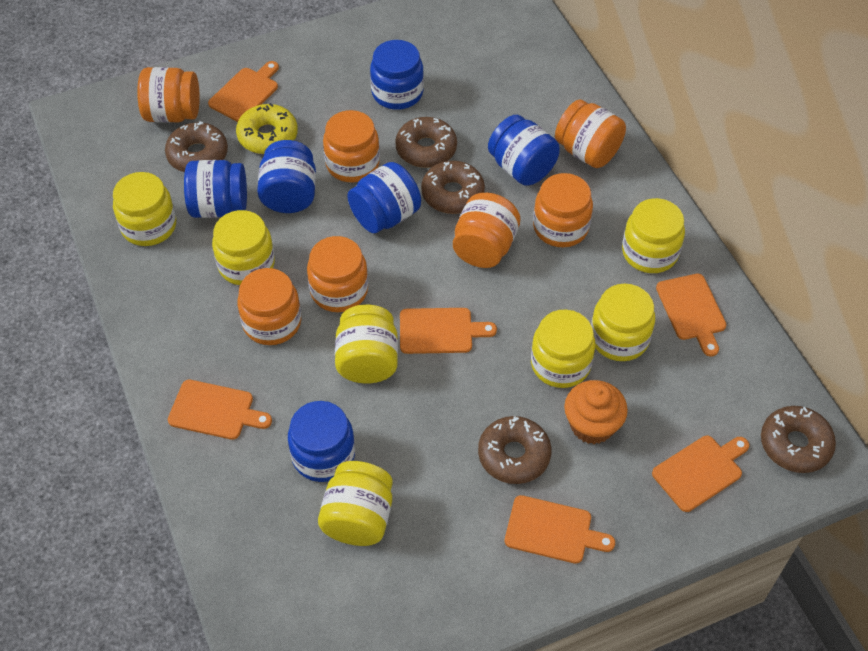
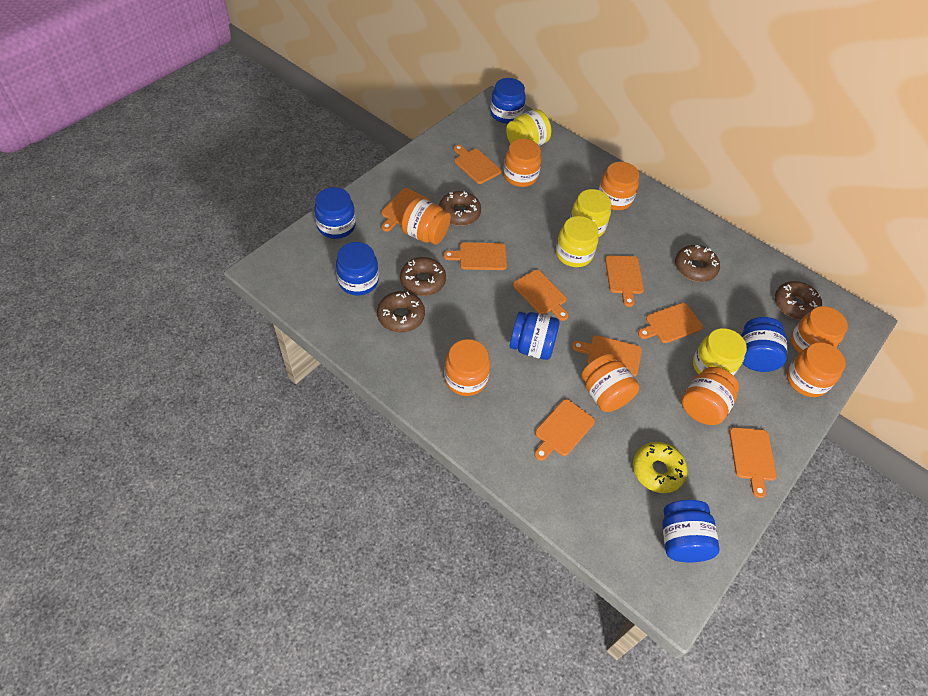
orange cupcake: [564,380,628,444] = 1 -> none = 0
orange cutting board: [168,380,272,440] [208,61,279,122] [400,308,497,354] [505,495,615,564] [652,436,749,512] [656,274,726,357] = 6 -> [381,188,430,232] [443,242,507,270] [454,145,501,184] [513,270,569,321] [535,399,595,461] [572,335,642,377] [605,255,644,307] [638,303,703,343] [729,427,777,498] = 9
orange jar: [137,67,200,123] [237,268,301,345] [307,236,368,312] [323,110,380,182] [453,193,520,268] [533,173,593,247] [555,99,626,168] = 7 -> [401,197,451,245] [444,339,490,396] [503,139,542,187] [581,354,640,412] [599,162,639,210] [682,367,739,425] [787,342,846,397] [791,306,848,353] = 8
yellow jar: [113,172,176,246] [212,210,275,285] [318,461,393,546] [335,305,398,384] [531,309,595,388] [591,284,655,361] [622,198,685,273] = 7 -> [506,109,551,146] [556,216,599,267] [570,189,611,237] [693,328,747,376] = 4

